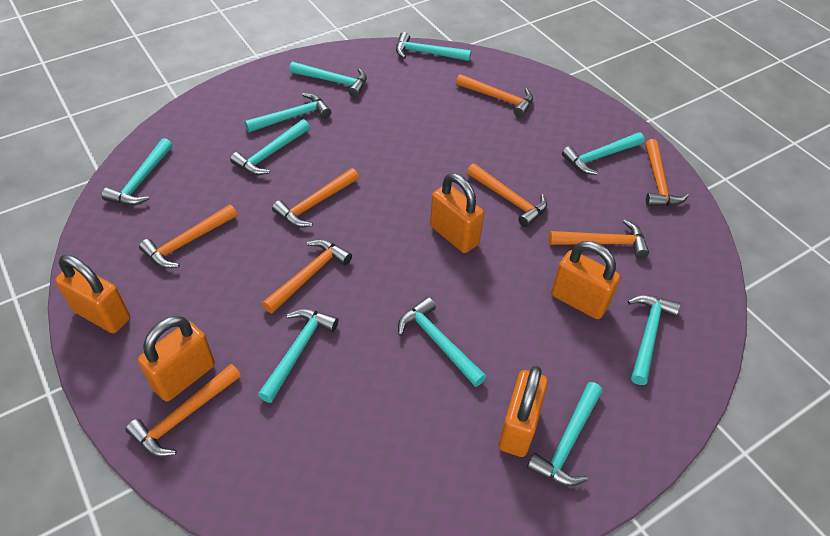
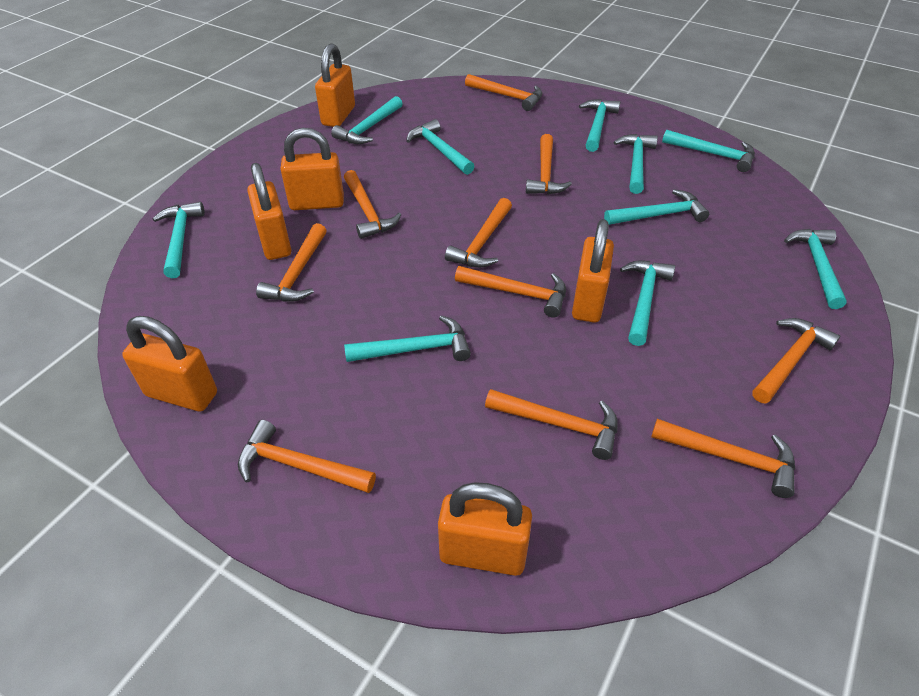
orange hammer: [125,364,241,457] [139,204,237,268] [262,239,352,314] [272,168,359,227] [456,74,533,117] [467,163,547,227] [549,220,649,258] [645,139,689,206] = 8 -> [238,420,376,493] [256,223,327,302] [344,170,401,239] [445,198,512,268] [455,266,566,318] [465,74,542,111] [485,389,618,460] [526,134,572,194] [651,419,795,498] [752,318,840,404] = 10
orange padlock: [55,255,130,333] [138,316,215,401] [430,173,484,253] [498,366,548,457] [551,241,620,319] = 5 -> [122,316,217,412] [247,163,291,260] [280,128,344,210] [315,43,355,127] [438,482,532,576] [572,219,614,323] = 6

